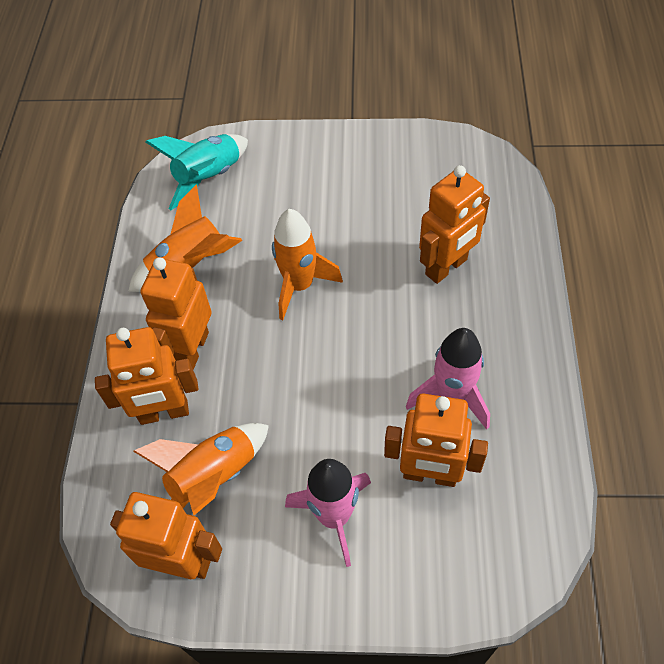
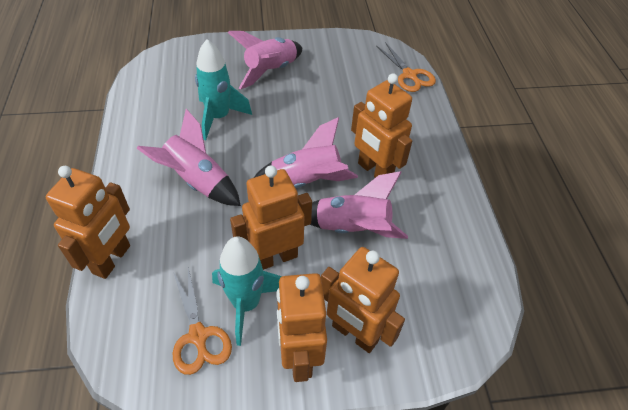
orange rocket: [128,185,243,292] [133,423,269,515] [272,209,343,320] = 3 -> none = 0
orange scissors: none = 0 -> [173,267,232,375] [376,42,436,92] = 2
pink rocket: [285,459,371,567] [406,328,490,430] = 2 -> [137,109,241,206] [228,31,302,90] [254,117,358,188] [310,171,408,239] = 4
turquoise rocket: [145,134,248,210] = 1 -> [195,39,252,140] [212,236,282,346] = 2

